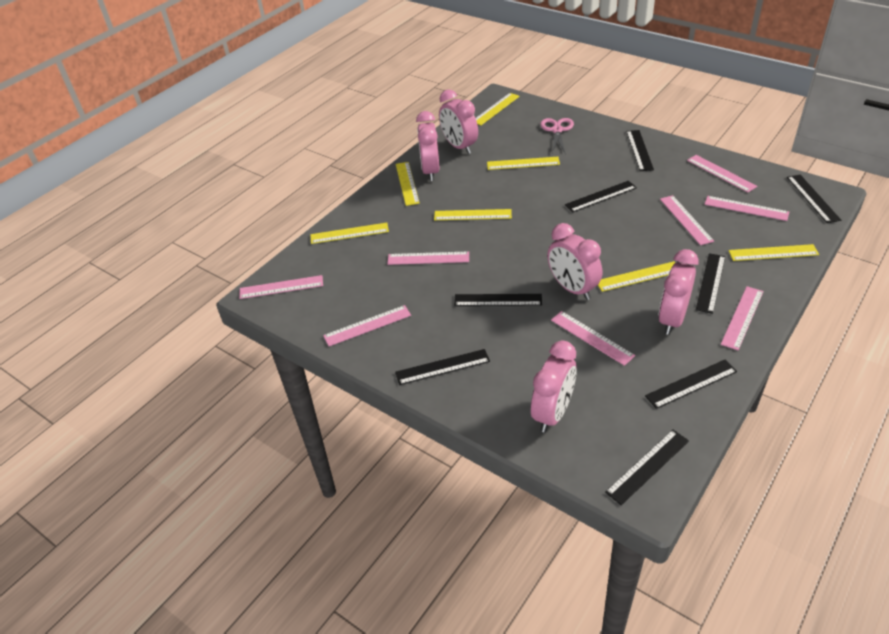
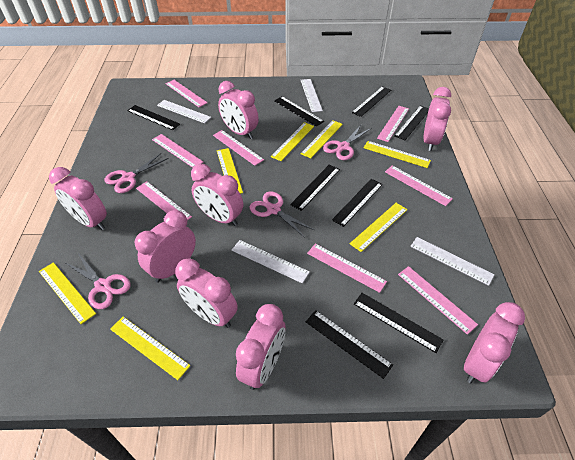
pink clock: [416,111,440,181] [439,89,478,154] [531,341,576,433] [547,223,602,300] [659,249,699,335] = 5 -> [49,167,107,230] [135,210,196,283] [175,258,238,328] [191,164,243,226] [218,81,259,139] [236,304,286,390] [423,87,451,151] [464,302,525,383] = 8
pink scissors: [540,118,574,154] = 1 -> [64,252,131,309] [104,153,169,193] [250,191,314,238] [323,125,371,160] = 4
white ruler: none = 0 -> [157,100,211,123] [232,240,310,283] [301,79,323,112] [410,237,494,286] = 4

